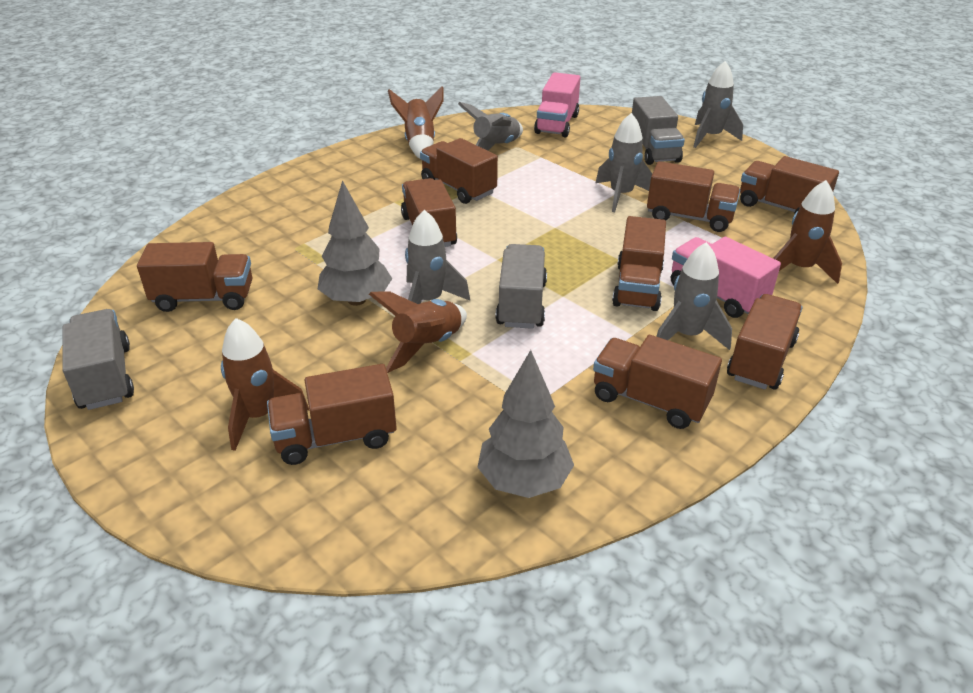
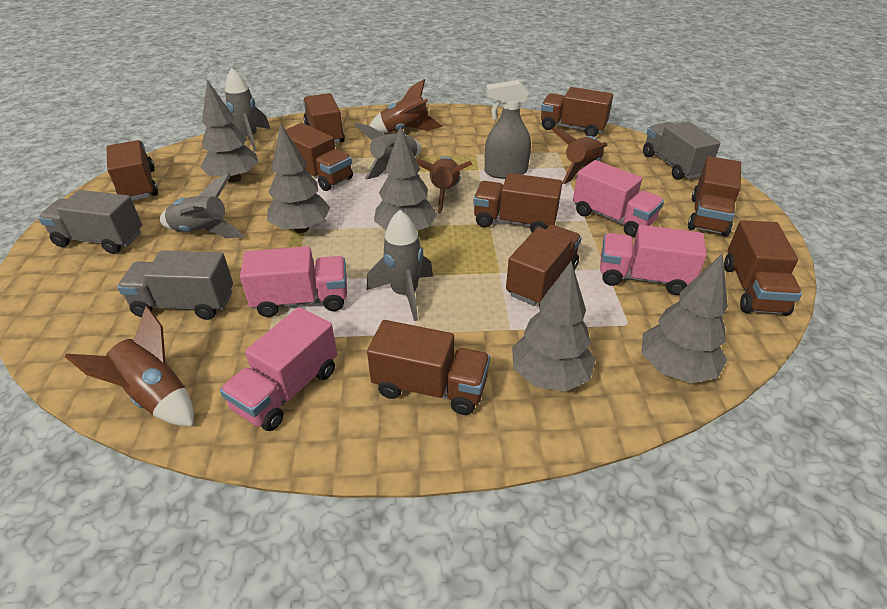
grey rocket: [405,210,470,304] [458,102,523,151] [596,113,652,212] [656,242,732,350] [693,61,743,148] = 5 -> [160,174,244,238] [225,68,270,152] [354,123,421,179] [367,210,433,321] = 4
grey spray bottle: none = 0 -> [485,80,531,179] = 1
grey tree: [318,180,392,306] [477,350,574,498] = 2 -> [200,80,258,183] [268,123,330,233] [374,126,437,231] [512,261,596,392] [642,253,728,383] = 5
pink truck: [534,72,580,137] [671,237,781,318] = 2 -> [220,307,337,431] [240,246,347,317] [573,160,664,237] [600,225,707,295] = 4

